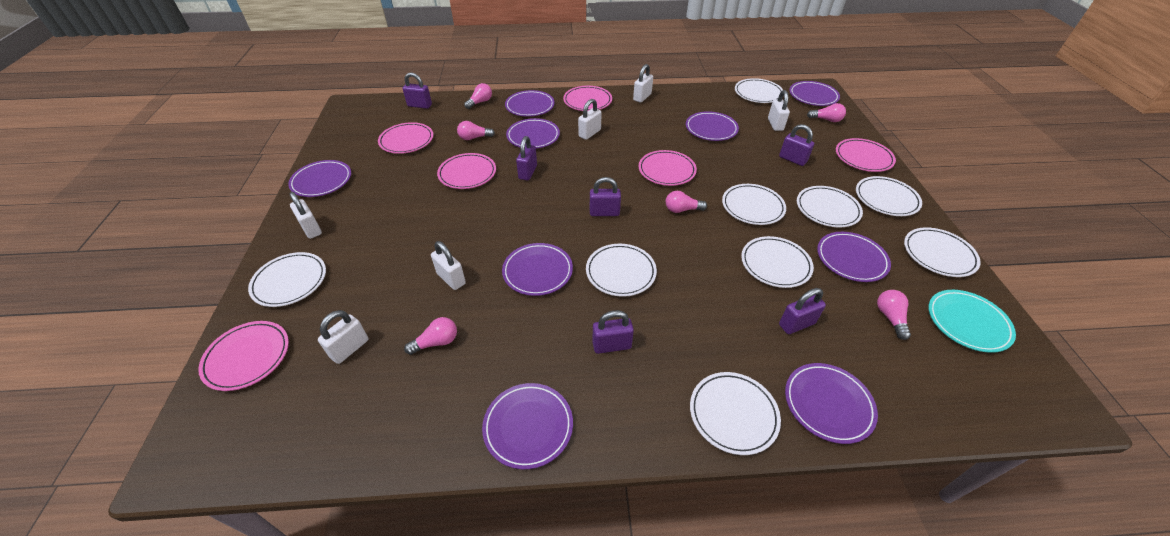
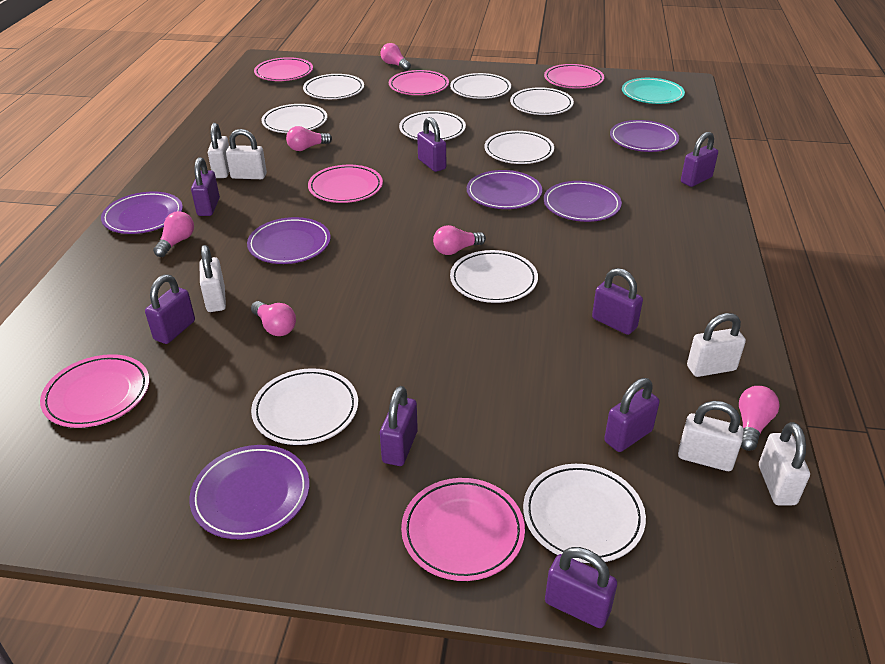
purple padlock: [403,72,432,109] [516,136,537,180] [590,177,621,216] [592,310,634,354] [779,124,814,166] [779,288,826,334] = 6 -> [145,275,195,344] [191,157,220,216] [380,386,418,466] [417,117,446,172] [545,547,617,628] [592,268,643,335] [604,378,660,452] [681,132,718,187] = 8
purple plate: [288,160,351,197] [482,383,573,469] [502,243,573,296] [505,90,555,117] [506,118,560,149] [686,111,739,141] [785,363,878,444] [789,81,840,106] [817,232,891,282] = 9 -> [101,191,183,234] [189,445,310,539] [247,217,331,264] [467,170,542,209] [544,181,622,222] [610,120,679,152] = 6

